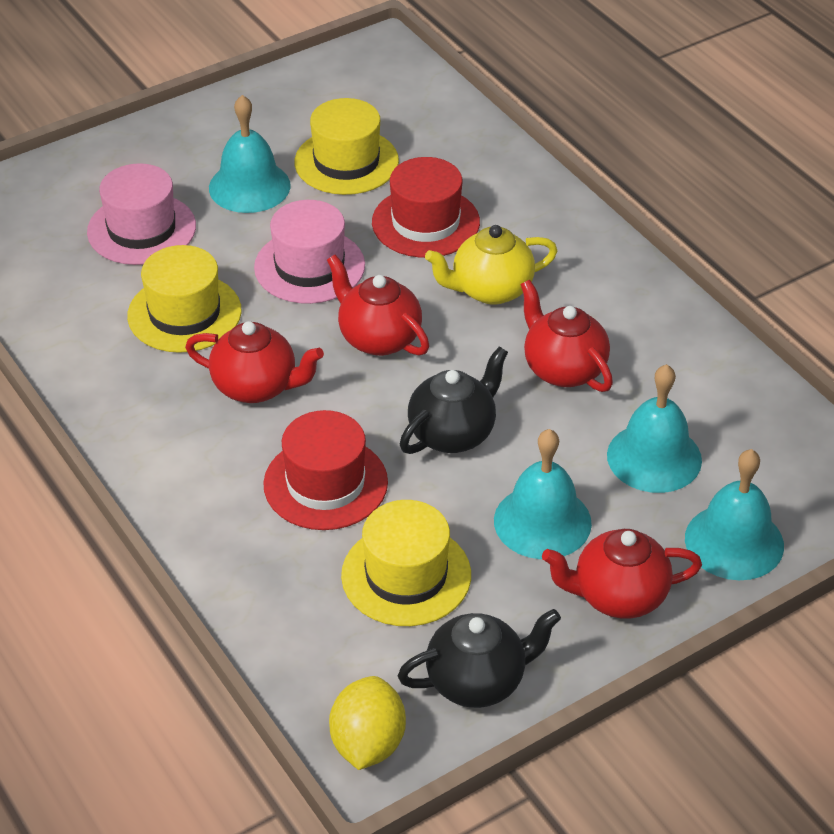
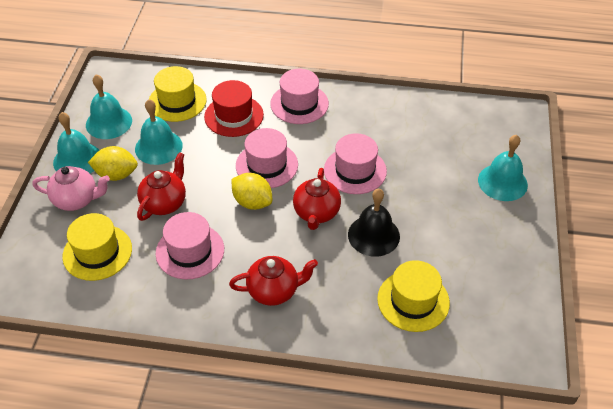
black bell: none = 0 -> [348,189,400,257] = 1
black teapot: [398,609,561,708] [400,346,508,454] = 2 -> none = 0
pink hat: [87,163,196,265] [254,200,365,304] = 2 -> [155,212,224,279] [236,128,298,188] [270,69,329,124] [324,133,387,194] = 4
pink teapot: none = 0 -> [32,166,110,211] = 1
red hat: [263,410,388,530] [372,157,480,258] = 2 -> [204,80,264,137] = 1
red teapot: [185,321,324,403] [327,254,429,356] [520,280,613,392] [542,529,702,619] = 4 -> [137,152,186,221] [229,256,318,306] [293,168,341,230] = 3
yellow lemon: [329,676,406,770] = 1 -> [88,146,138,181] [231,173,272,210] = 2
yellow teapot: [425,225,557,305] = 1 -> none = 0

